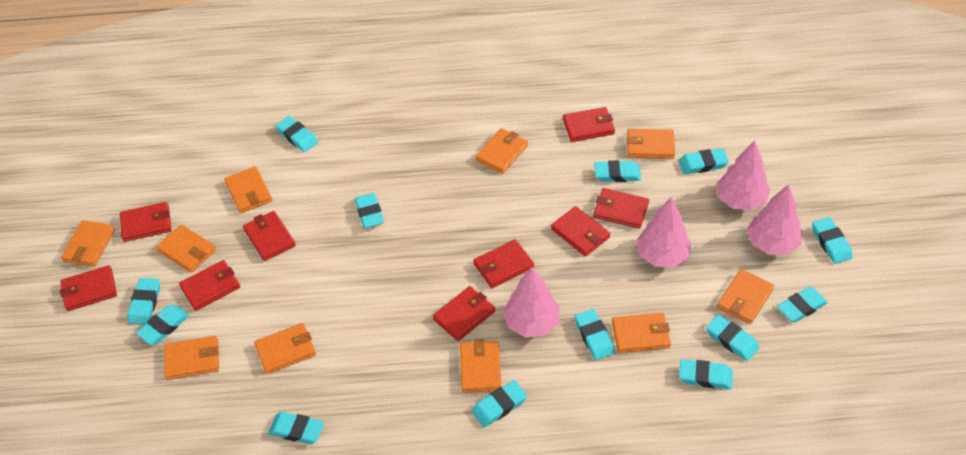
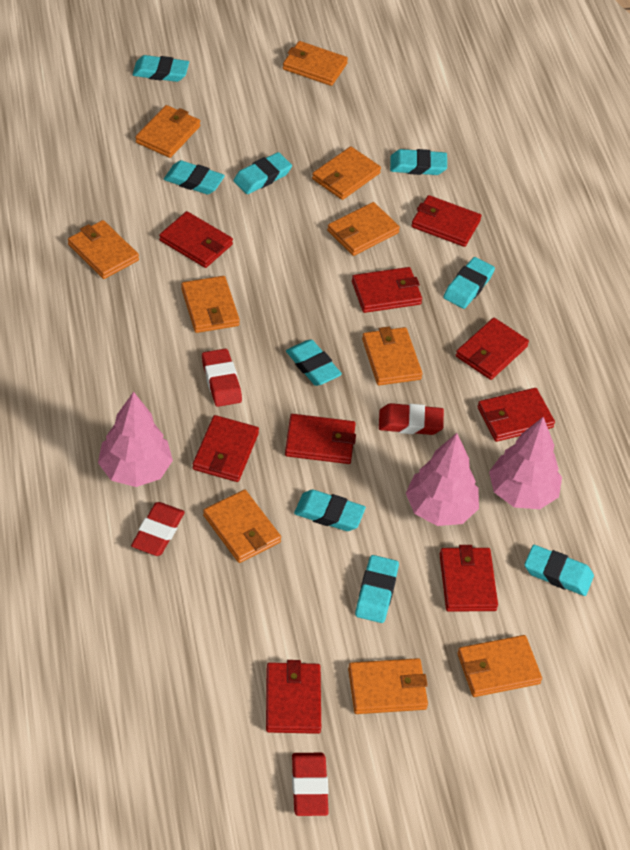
pink tree: [503,267,560,338] [636,197,692,267] [717,140,770,211] [747,184,802,255] = 4 -> [98,392,173,487] [406,433,479,526] [489,417,562,509] = 3
red eraser: none = 0 -> [131,502,185,556] [202,349,242,407] [292,753,329,816] [379,403,444,435] = 4
turquoise eraser: [127,278,160,325] [136,305,189,345] [268,412,324,444] [276,116,318,152] [355,193,384,228] [472,380,527,428] [574,309,615,360] [594,160,641,182] [679,148,729,174] [679,359,733,389] [706,315,760,361] [777,287,828,323] [812,217,853,264] = 13 -> [133,55,189,82] [164,160,225,194] [233,152,292,194] [286,339,342,386] [294,490,366,531] [355,555,399,623] [390,149,447,175] [443,257,495,309] [524,545,594,596] = 9

